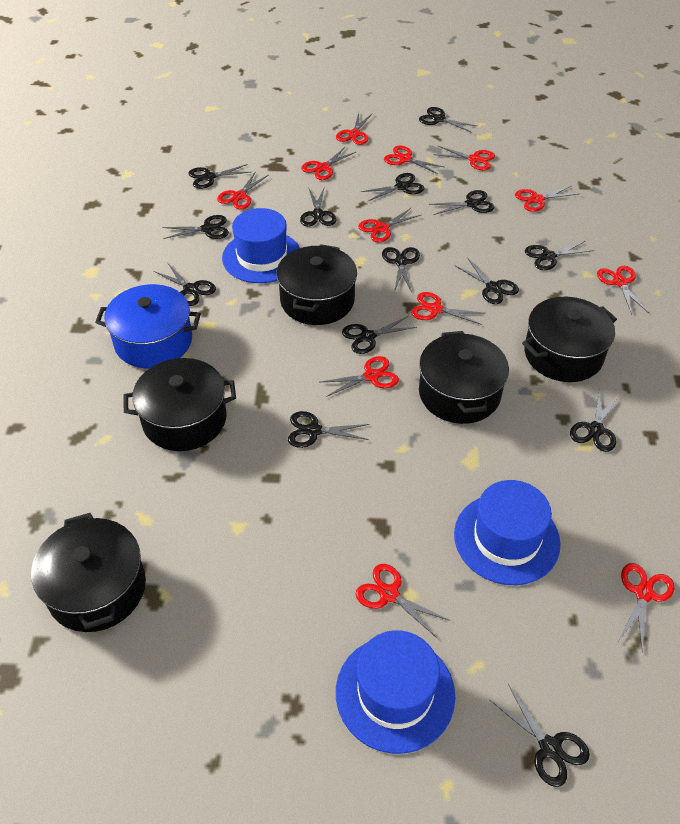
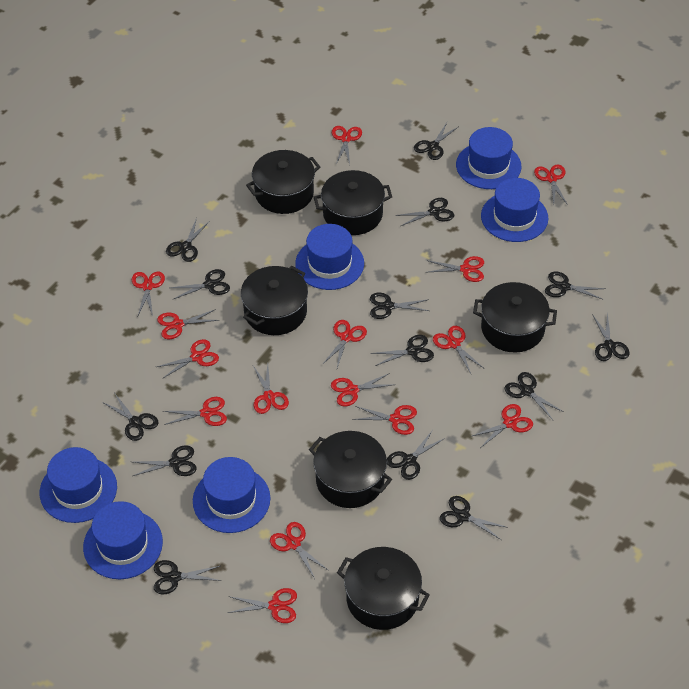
black pot: [31,513,146,632] [123,358,236,451] [276,244,357,325] [419,331,509,424] [522,297,617,382] = 5 -> [241,266,308,335] [246,150,320,214] [309,431,392,508] [314,170,392,235] [337,547,430,630] [473,282,557,353] = 6
blue hat: [222,208,300,283] [336,630,455,754] [454,480,560,585] = 3 -> [40,447,117,523] [83,501,163,579] [193,457,270,533] [295,224,364,290] [456,127,521,189] [481,178,548,242] = 6
blue pot: [95,284,201,368] = 1 -> none = 0
red scissors: [217,171,269,209] [301,147,356,180] [321,356,399,397] [336,112,373,145] [355,564,449,638] [358,207,421,242] [384,146,444,174] [411,292,483,325] [433,146,495,170] [515,186,579,212] [597,266,649,314] [619,563,675,653] = 12 -> [132,272,165,316] [157,309,219,339] [157,339,219,379] [164,397,227,426] [228,588,297,623] [253,365,289,414] [270,522,328,579] [322,320,367,368] [331,373,392,406] [332,126,362,164] [352,405,417,435] [426,256,484,282] [433,326,483,374] [470,404,533,448] [534,165,568,205] = 15

